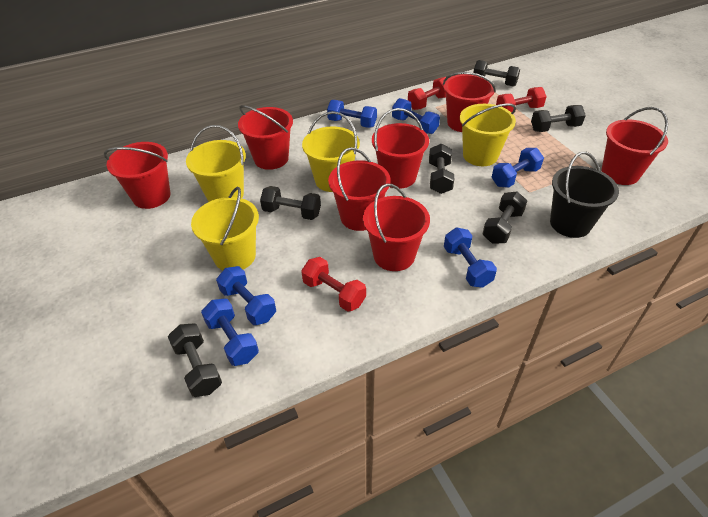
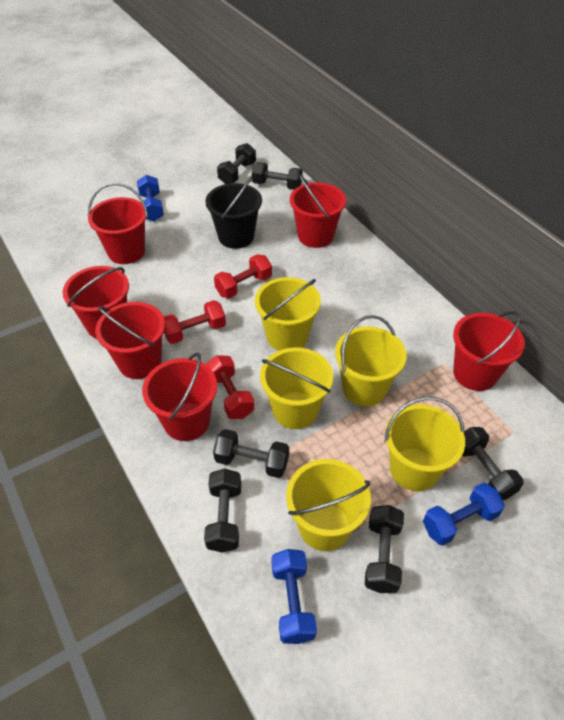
blue dumbbell: [201,299,259,366] [216,266,276,325] [327,100,377,128] [392,98,440,134] [444,227,497,288] [492,148,544,188] = 6 -> [137,175,164,221] [271,549,317,644] [423,482,505,546] = 3
red bucket: [104,142,170,209] [238,105,293,170] [328,147,391,231] [363,184,430,271] [372,108,429,189] [443,72,496,132] [601,107,668,185] = 7 -> [63,266,129,339] [88,183,148,264] [95,302,165,379] [142,353,217,441] [290,175,346,248] [453,311,525,391] = 6
yellow bucket: [186,125,246,202] [191,187,259,270] [302,111,360,192] [460,103,516,166] = 4 -> [255,277,321,351] [260,347,333,429] [286,459,371,551] [335,315,407,406] [385,397,465,491] = 5

